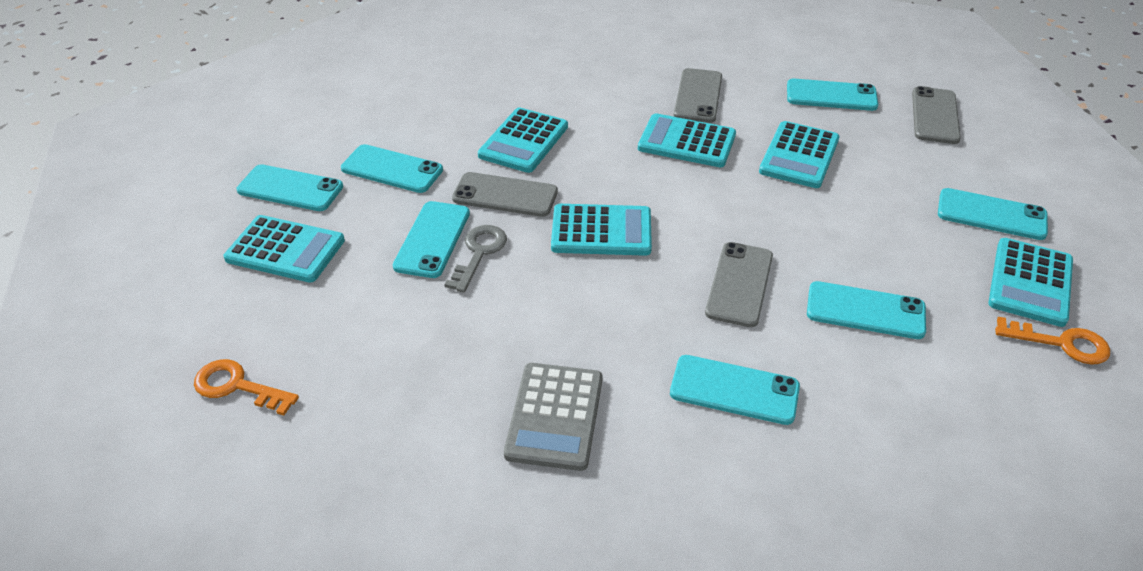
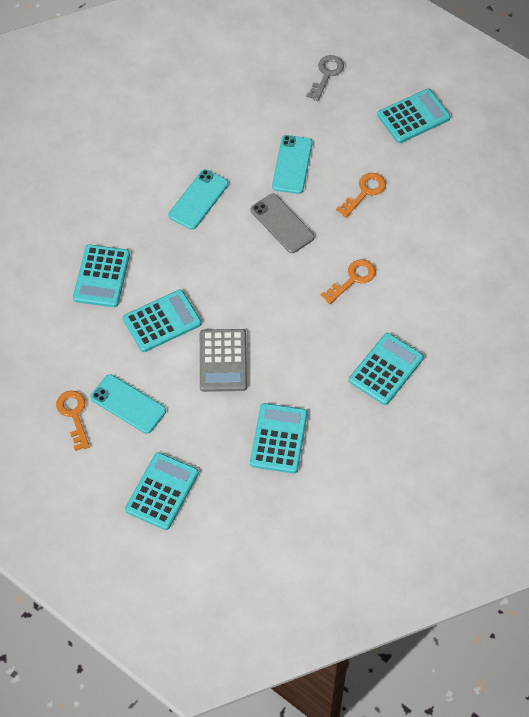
grey phone: [452,172,558,217] [674,68,722,123] [705,242,773,327] [912,86,961,144] = 4 -> [251,194,315,253] = 1
orange key: [194,359,299,416] [995,317,1110,365] = 2 -> [56,391,90,451] [321,259,376,304] [336,173,386,218] = 3
turquoise phone: [237,164,343,211] [341,144,443,193] [393,201,470,278] [670,355,800,425] [787,79,878,111] [807,281,926,339] [938,188,1048,240] = 7 -> [90,375,166,434] [169,169,228,230] [272,135,312,194] = 3

